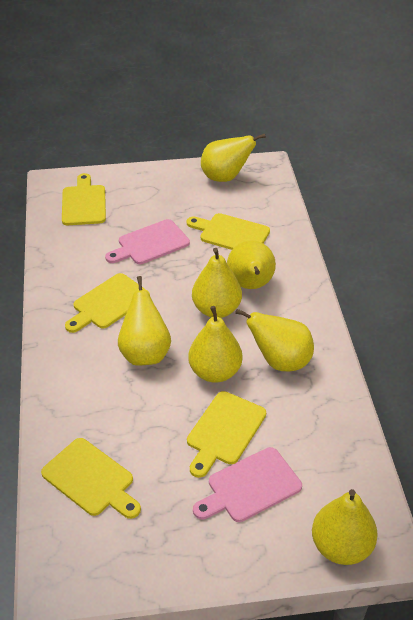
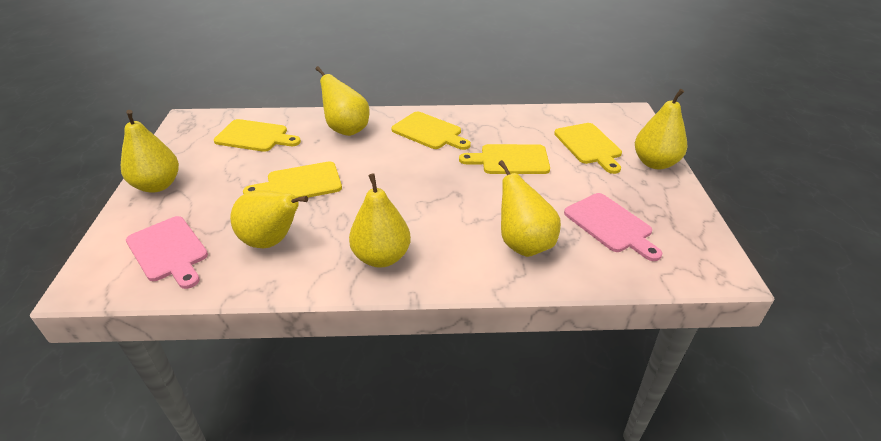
yellow pear: [118,276,171,366] [188,306,242,383] [192,248,242,318] [201,134,266,182] [227,240,276,289] [235,309,314,371] [312,489,378,565] = 7 -> [121,110,179,193] [230,190,308,248] [315,66,369,136] [349,173,411,268] [498,160,561,257] [635,89,687,169] = 6

